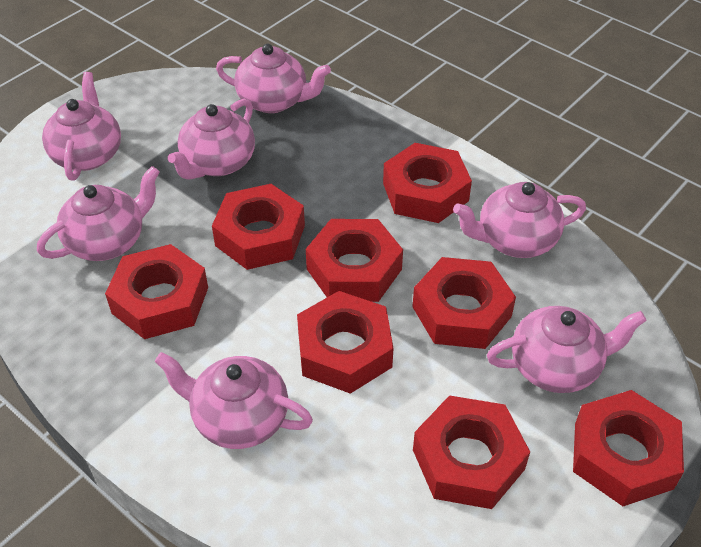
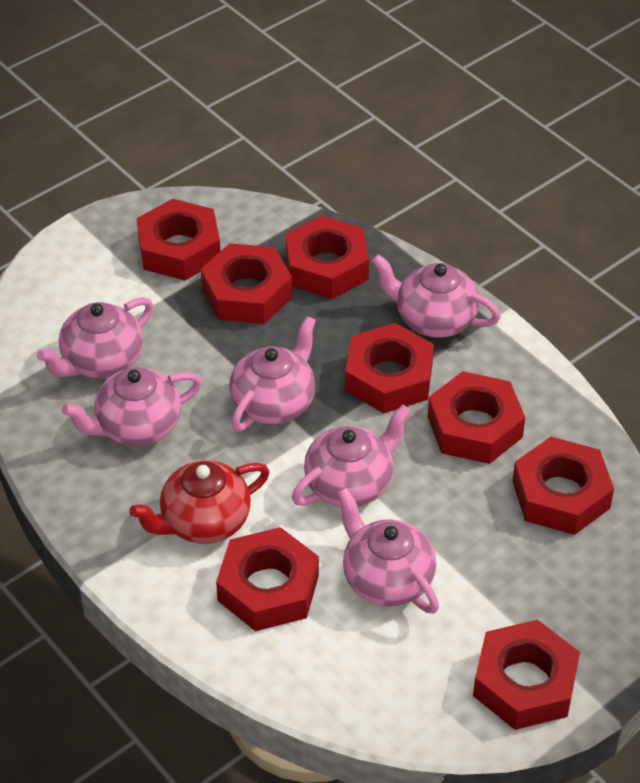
pink teapot: [37,166,160,261] [42,72,121,180] [155,352,313,449] [168,99,255,180] [216,44,331,113] [453,182,586,258] [487,306,647,393] = 7 -> [37,297,153,378] [62,367,202,446] [229,316,316,431] [292,405,411,507] [337,488,439,614] [372,254,501,338] = 6
red teapot: none = 0 -> [129,460,270,544] = 1

